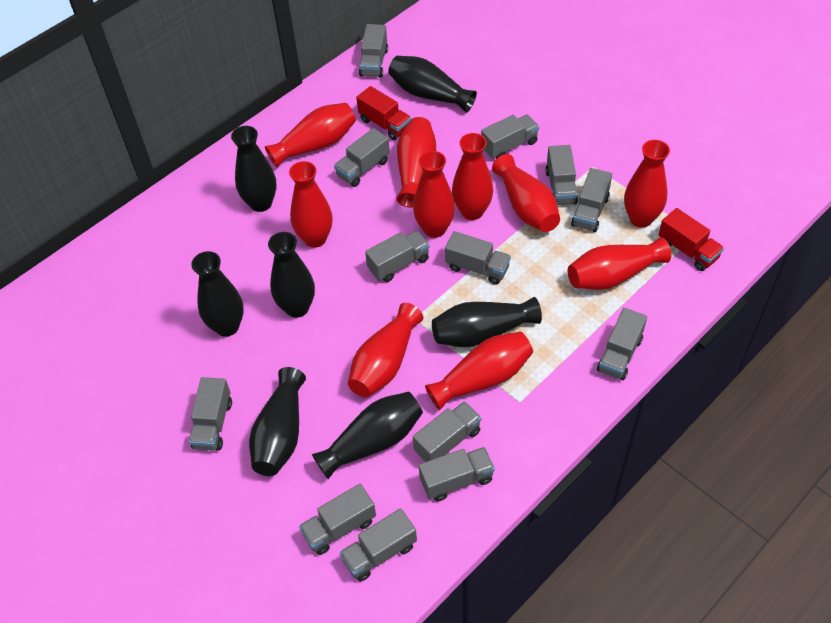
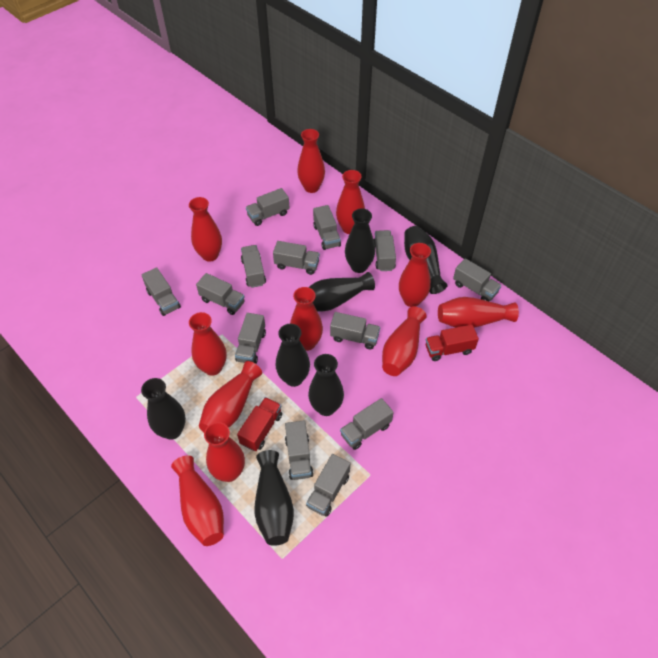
red vase: [265,103,356,167] [289,161,332,248] [348,303,423,397] [397,117,436,208] [413,151,455,238] [425,332,533,410] [452,133,493,220] [492,154,560,232] [568,237,671,290] [624,140,670,228] = 10 -> [171,455,224,546] [189,197,222,262] [189,312,227,376] [199,361,262,432] [204,422,245,482] [290,287,323,351] [297,129,325,193] [336,170,365,234] [382,307,427,376] [399,243,431,307] [438,297,519,328] = 11

